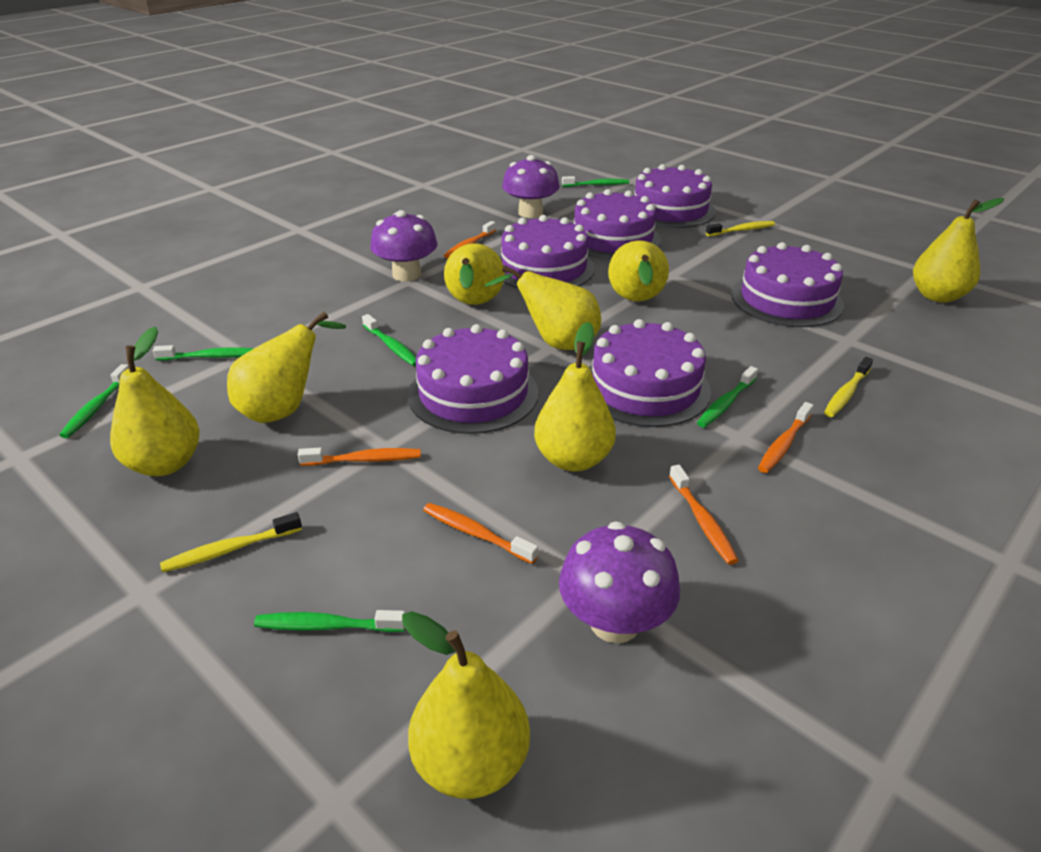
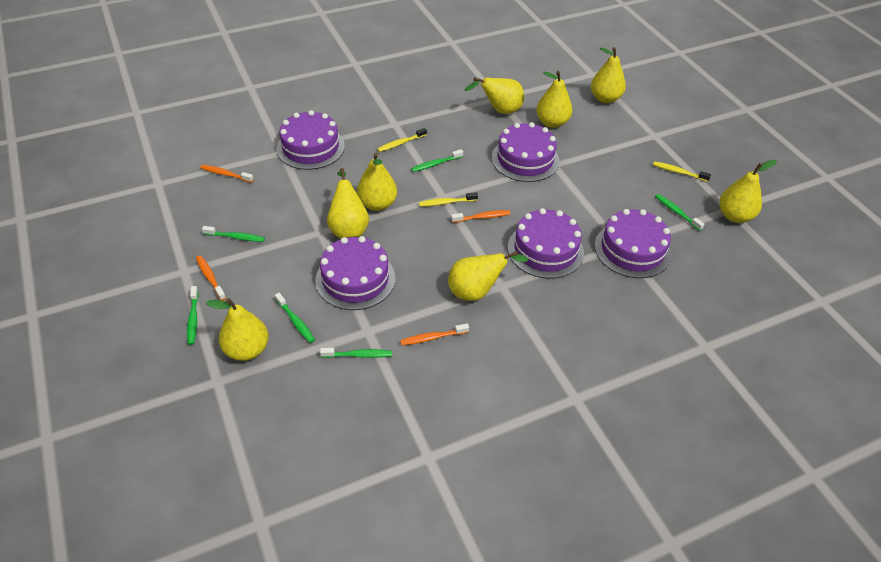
orange toothbrush: [298,447,421,466] [423,503,538,564] [444,221,496,259] [669,465,739,565] [758,402,814,473] = 5 -> [196,255,226,301] [200,165,254,183] [400,323,469,345] [451,210,510,223] = 4
purple cake: [408,324,539,434] [500,215,595,289] [574,189,661,259] [589,319,711,427] [634,164,716,228] [731,242,844,327] = 6 -> [276,110,345,170] [315,236,395,310] [492,122,559,182] [508,208,584,279] [595,209,671,278] = 5
purple mushroom: [370,210,438,281] [502,155,560,218] [559,521,680,643] = 3 -> none = 0

